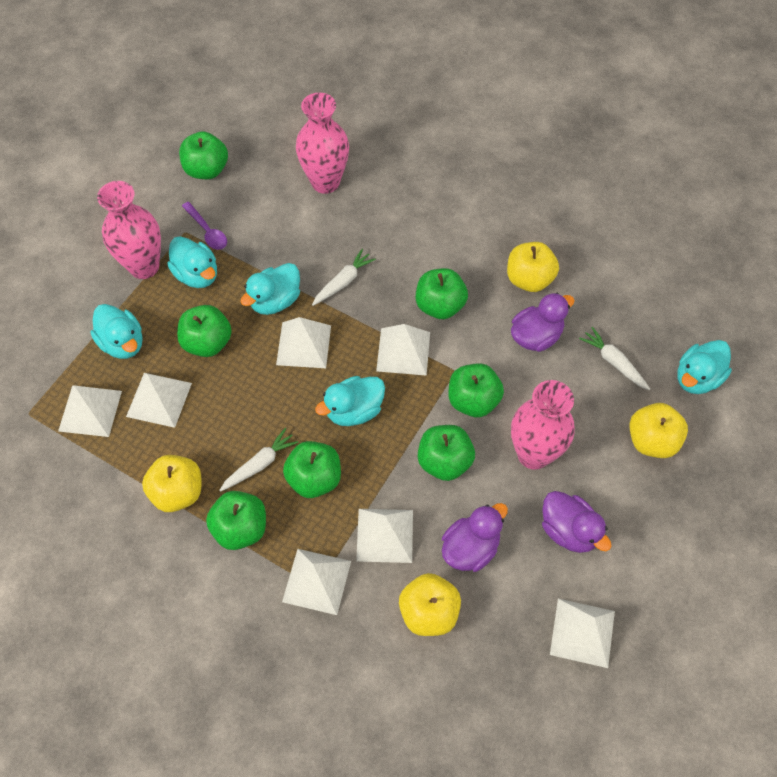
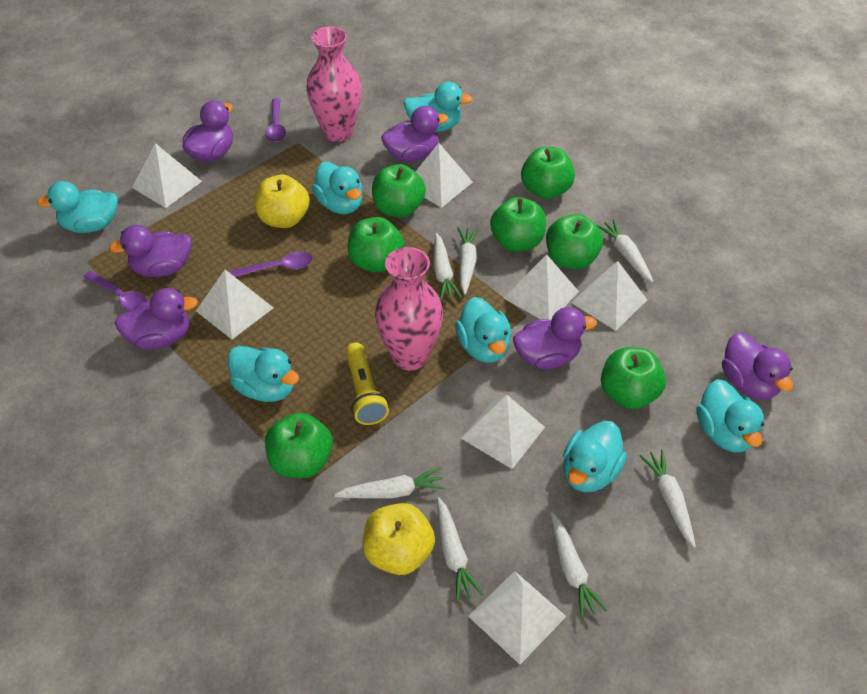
pink vase: [97,181,161,279] [296,92,349,194] [511,380,574,470] = 3 -> [306,26,362,142] [375,247,443,370] = 2
purple duck: [442,503,508,572] [511,293,575,352] [542,491,612,553] = 3 -> [109,225,192,277] [115,288,198,350] [182,101,233,162] [381,106,449,162] [513,307,597,369] [722,333,793,400] = 6
purple spoon: [182,202,227,250] = 1 -> [84,271,147,311] [230,252,313,277] [265,98,286,142] = 3
turquoise duck: [91,304,142,359] [167,236,217,288] [240,263,300,315] [315,376,385,426] [677,340,732,394] = 5 -> [37,181,118,233] [228,346,299,402] [312,162,363,214] [404,82,473,132] [455,297,511,363] [563,421,627,492] [697,379,764,452] = 7
white carrot: [219,428,299,492] [312,249,376,306] [579,327,650,390] = 3 -> [334,467,445,499] [434,233,462,301] [437,497,483,602] [458,227,479,294] [550,512,607,619] [597,219,653,282] [639,450,696,548] = 7
yellow apple: [142,455,201,512] [399,573,461,636] [507,242,559,292] [629,403,688,458] = 4 -> [255,175,310,228] [363,503,435,575] = 2
yellow flashlight: none = 0 -> [345,343,389,425] = 1

